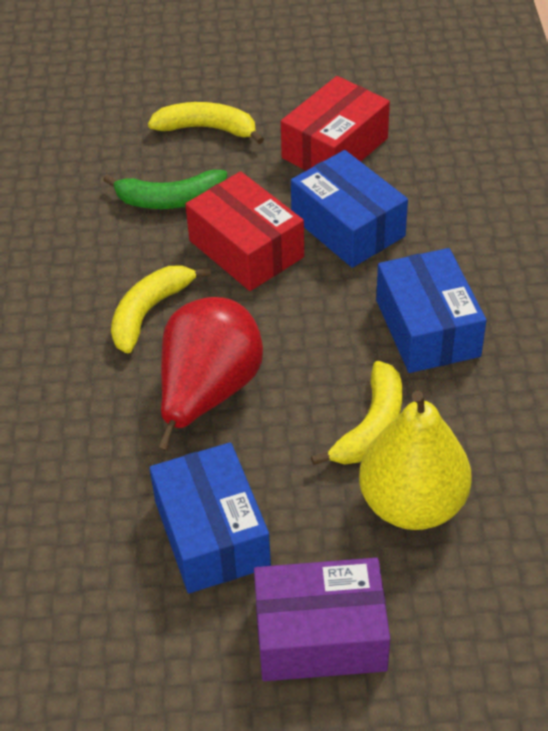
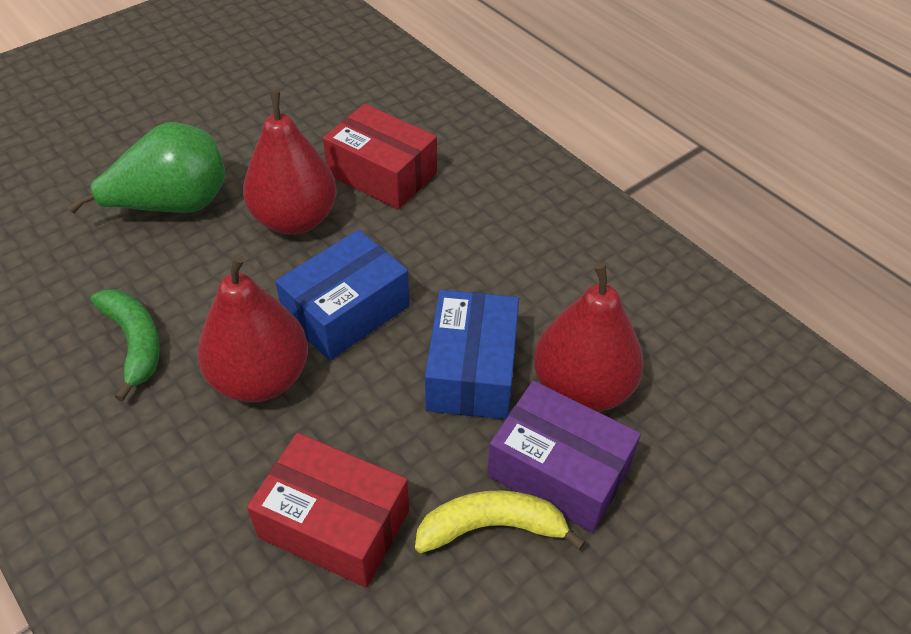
blue box: [149,442,271,593] [291,150,408,268] [376,248,487,373] = 3 -> [275,230,410,360] [425,290,519,419] = 2
green pear: none = 0 -> [68,122,226,213] = 1
red pear: [158,297,263,451] = 1 -> [197,254,308,402] [243,91,337,235] [534,263,644,412] = 3
yellow banana: [111,265,211,353] [148,102,264,144] [311,360,402,465] = 3 -> [415,490,585,553] = 1
yellow pear: [359,391,472,530] = 1 -> none = 0

